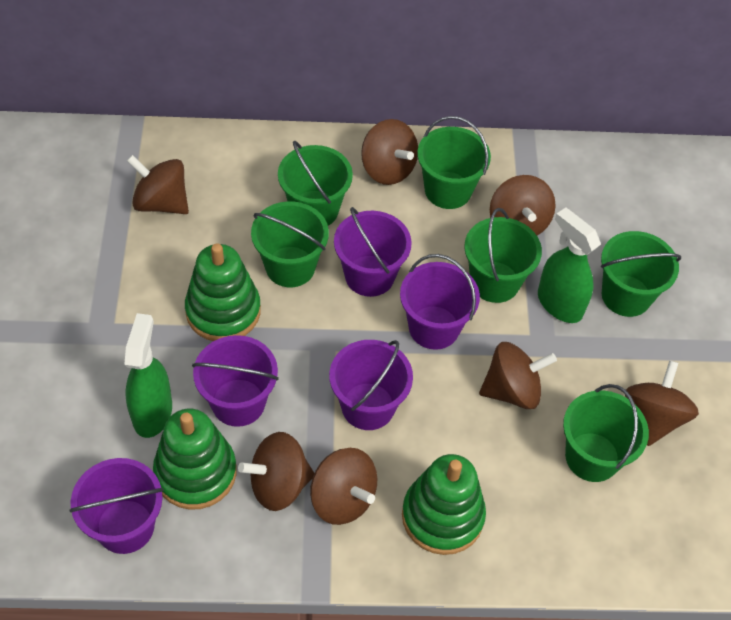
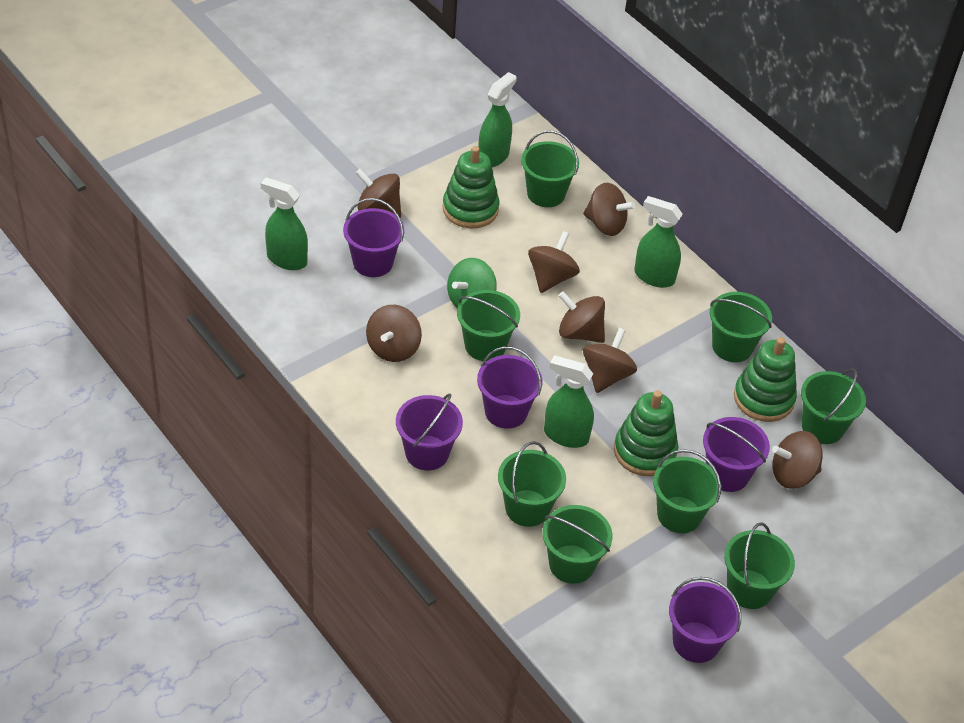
green bucket: [251,201,329,287] [278,141,353,226] [417,116,491,209] [464,208,542,303] [563,384,649,482] [601,231,681,317] = 6 -> [457,290,520,361] [498,441,566,527] [521,131,579,207] [542,505,613,584] [653,449,721,533] [710,292,772,362] [724,522,795,609] [801,369,866,444] = 8
green spinning top: none = 0 -> [447,258,497,308] = 1
green spray bottle: [124,313,172,438] [538,208,601,323] = 2 -> [261,177,308,270] [478,72,517,167] [544,355,594,448] [634,196,683,288] = 4

